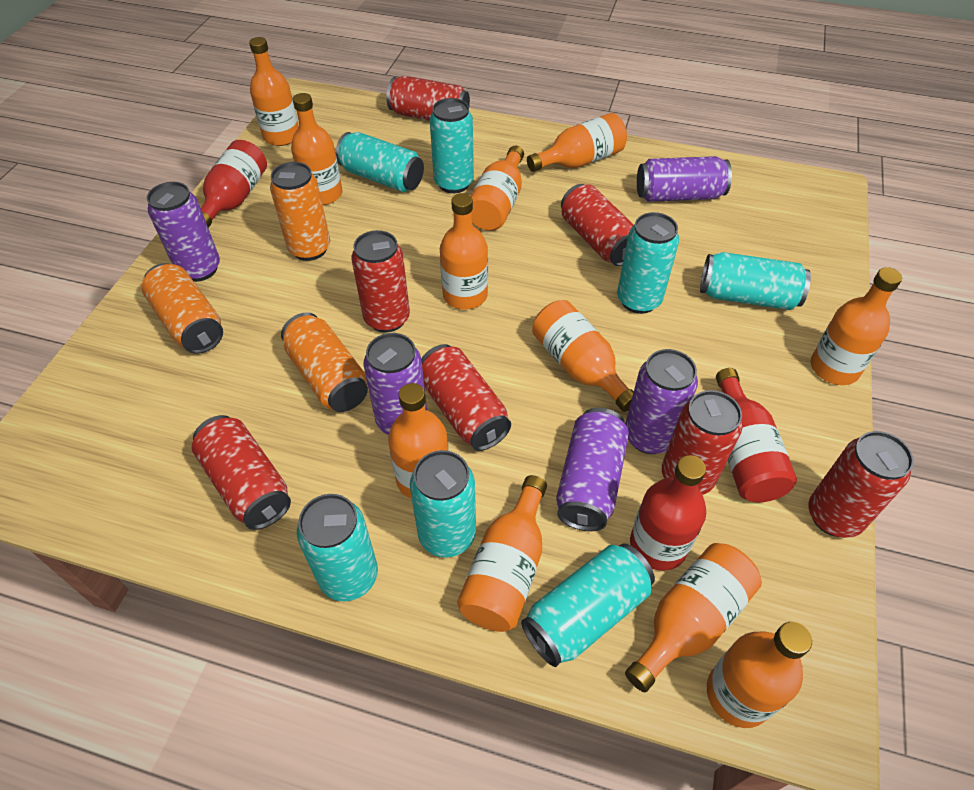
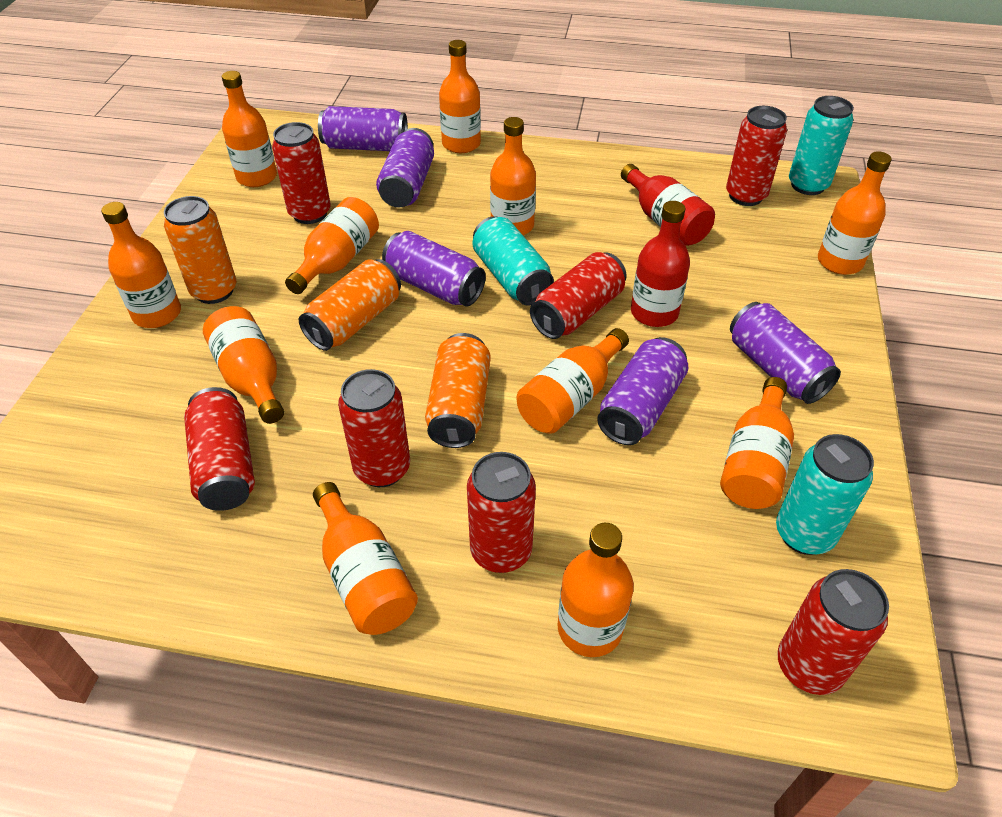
red bottle: [201,140,267,228] [630,455,706,571] [716,368,797,502] = 3 -> [621,164,715,246] [631,201,690,327] = 2
turquoise can: [297,494,378,601] [335,132,424,192] [410,450,476,557] [430,98,474,193] [521,543,655,667] [617,212,679,314] [700,252,811,310] = 7 -> [473,216,554,305] [776,434,874,555] [789,96,854,195] = 3

